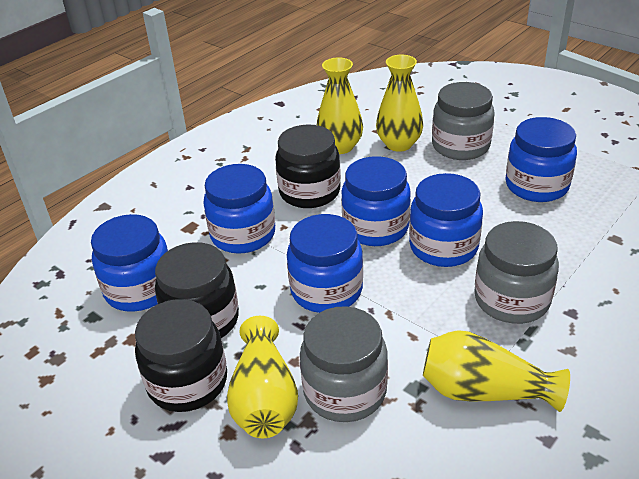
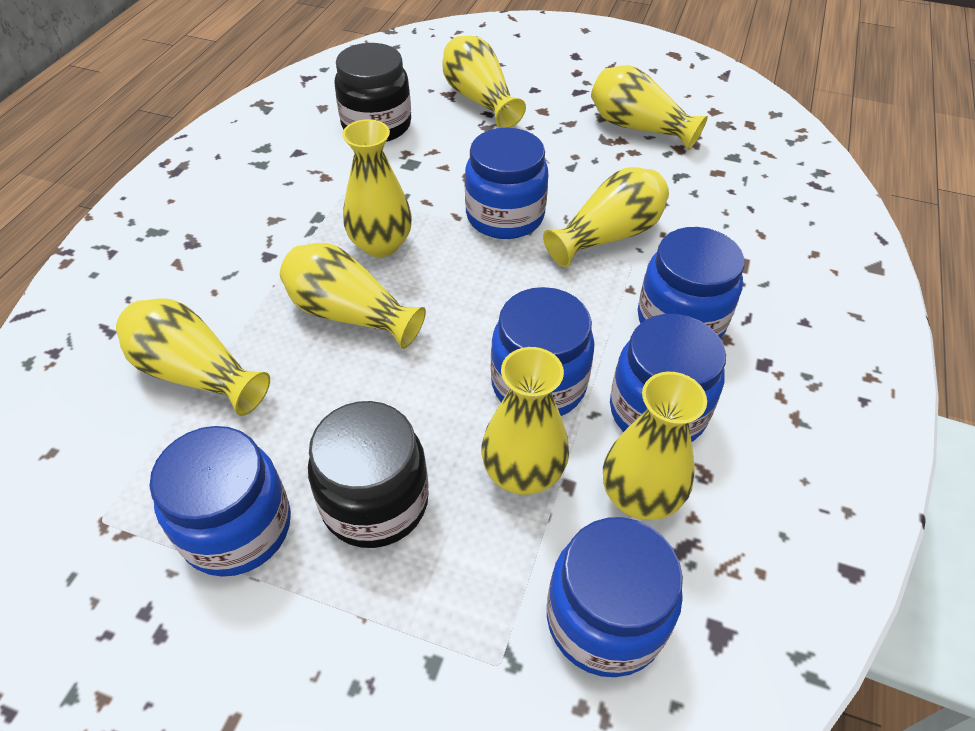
black jar: [135,299,227,412] [155,242,239,338] [275,124,341,208] = 3 -> [308,401,429,548] [334,43,411,142] = 2
grey jar: [300,306,388,422] [432,82,495,160] [474,221,559,324] = 3 -> none = 0
yellow vase: [227,316,298,438] [317,57,363,154] [376,55,423,152] [423,330,570,412] = 4 -> [116,298,270,416] [280,243,426,349] [342,119,412,257] [442,36,526,128] [481,347,569,495] [543,167,669,267] [591,65,708,150] [603,372,707,520] = 8

